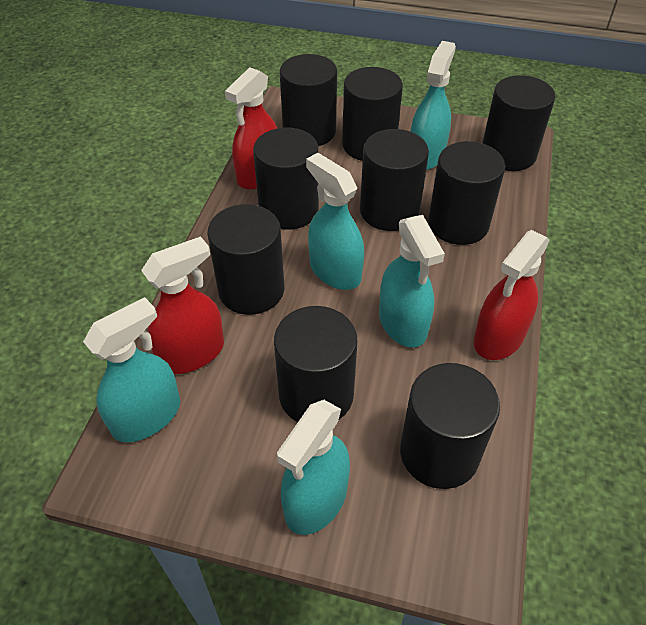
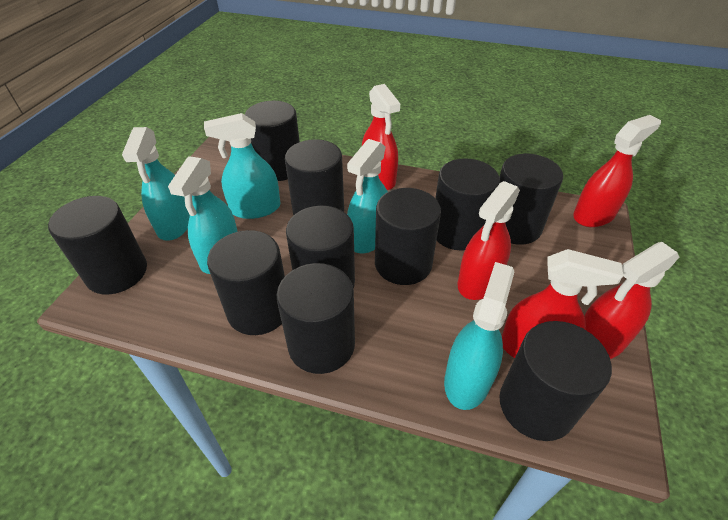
black cylinder: [207,204,284,315] [253,128,319,230] [274,306,358,422] [280,54,337,146] [342,67,403,161] [360,129,429,231] [400,363,500,489] [428,141,505,245] [482,75,555,171] = 9 -> [48,196,147,295] [207,230,285,335] [245,101,300,181] [277,263,355,374] [285,139,344,215] [286,206,355,288] [375,188,441,285] [435,158,500,251] [499,154,563,245] [499,321,612,441] = 10
red spray bottle: [141,236,224,374] [225,67,277,190] [474,230,550,360] = 3 -> [362,84,400,190] [457,181,520,300] [502,249,623,358] [573,115,661,227] [584,242,679,359] = 5

